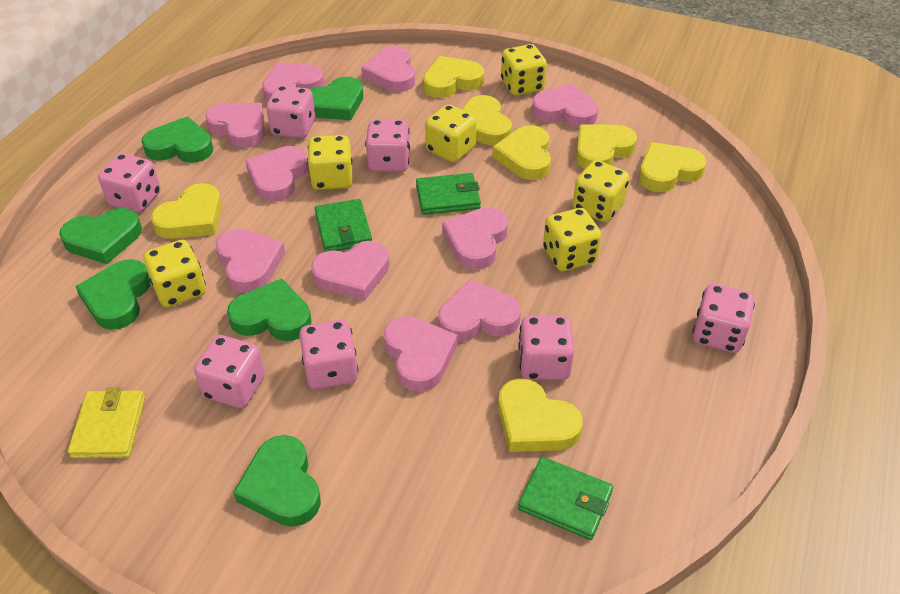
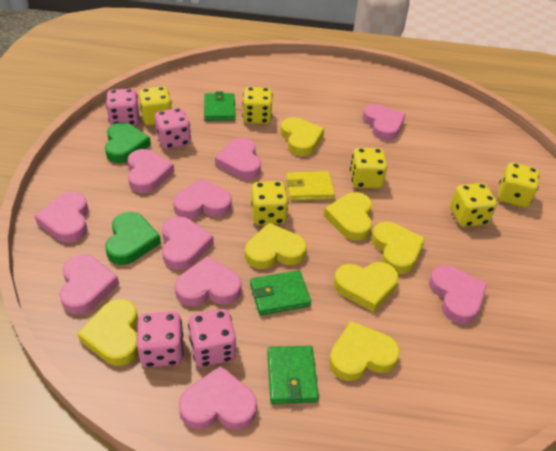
green heart: [59,208,142,264] [75,259,151,330] [141,117,213,163] [227,278,312,341] [233,435,321,527] [310,77,363,120] = 6 -> [105,122,151,163] [105,212,161,265] = 2
pink dice: [98,153,161,213] [194,335,265,408] [266,86,315,138] [299,320,358,389] [365,119,410,172] [518,315,574,380] [693,284,755,353] = 7 -> [106,89,140,126] [137,312,184,367] [155,108,191,149] [188,309,236,367] = 4

